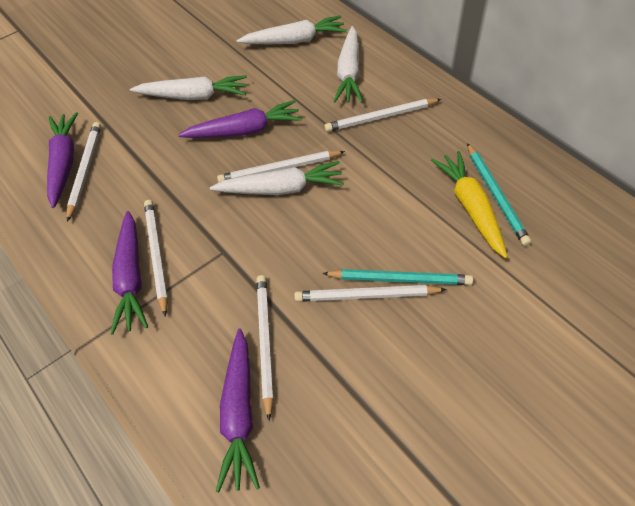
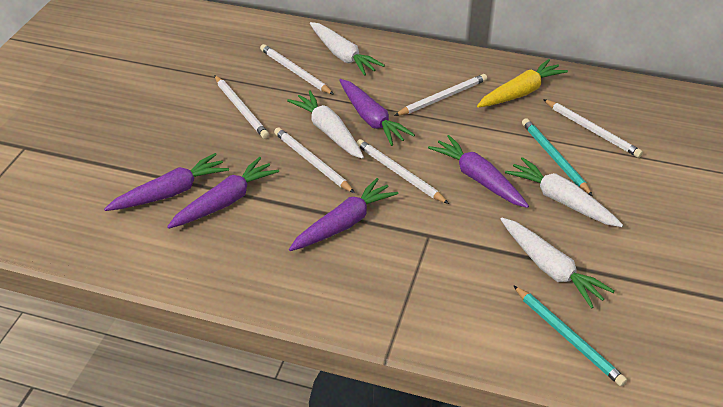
purple carrot: [47,112,78,208] [110,211,148,335] [178,100,302,138] [216,328,260,492] = 4 -> [104,153,229,211] [167,157,279,229] [289,178,399,251] [339,79,415,146] [428,135,529,208] = 5

